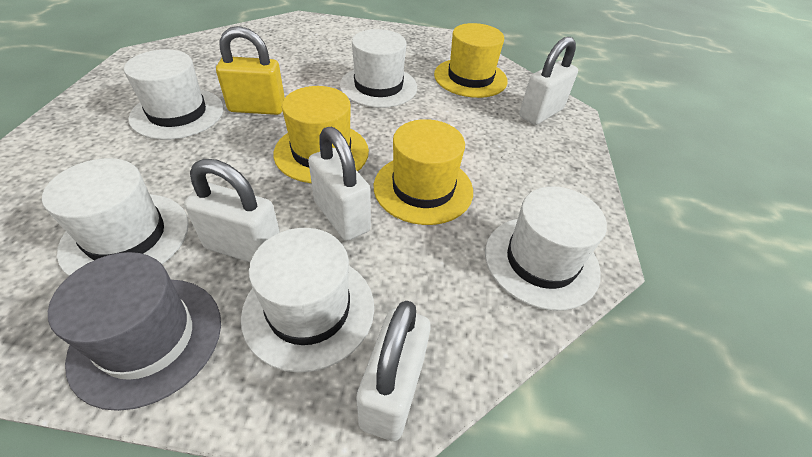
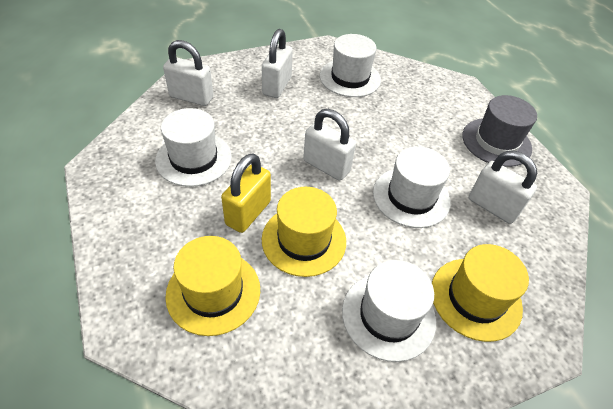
white hat: [42,158,189,276] [124,49,224,140] [241,228,374,373] [340,29,417,108] [485,186,607,311] = 5 -> [155,108,232,187] [320,34,381,97] [342,260,436,362] [373,146,450,228] = 4

